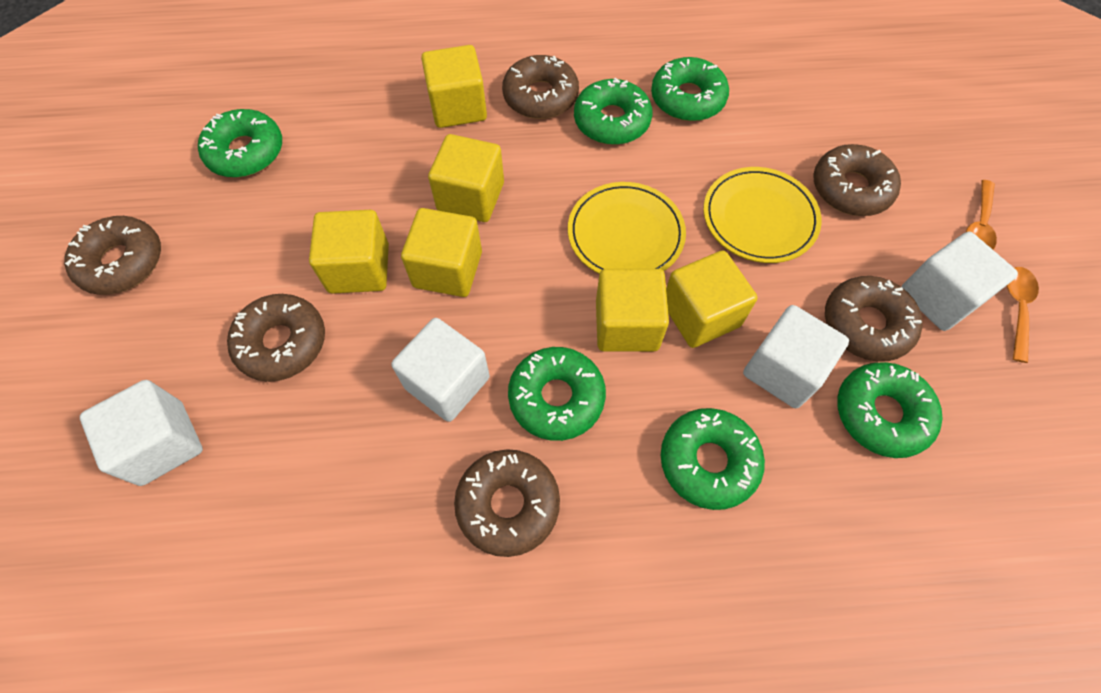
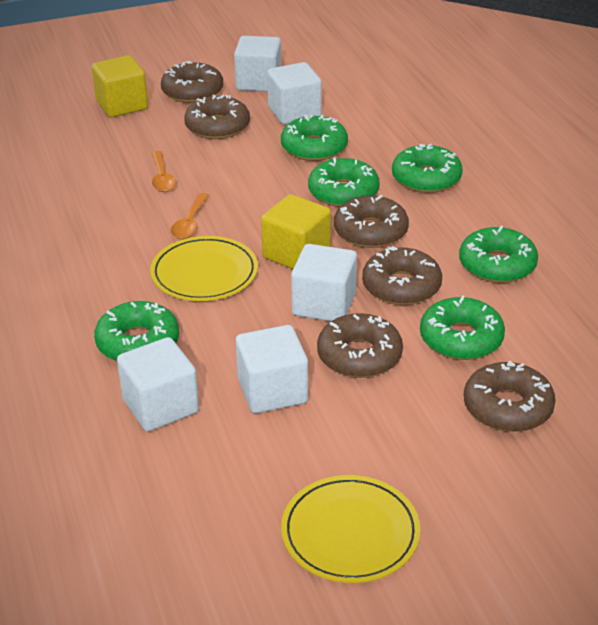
white cube: [80,380,203,486] [391,318,490,422] [743,305,849,408] [901,232,1018,331] = 4 -> [117,337,199,432] [234,36,282,92] [236,325,308,414] [267,62,322,125] [291,244,357,322] = 5
yellow cube: [309,210,389,294] [401,208,482,297] [421,45,487,128] [428,134,504,222] [596,269,669,352] [666,250,757,348] = 6 -> [92,55,148,117] [261,194,331,269] = 2

